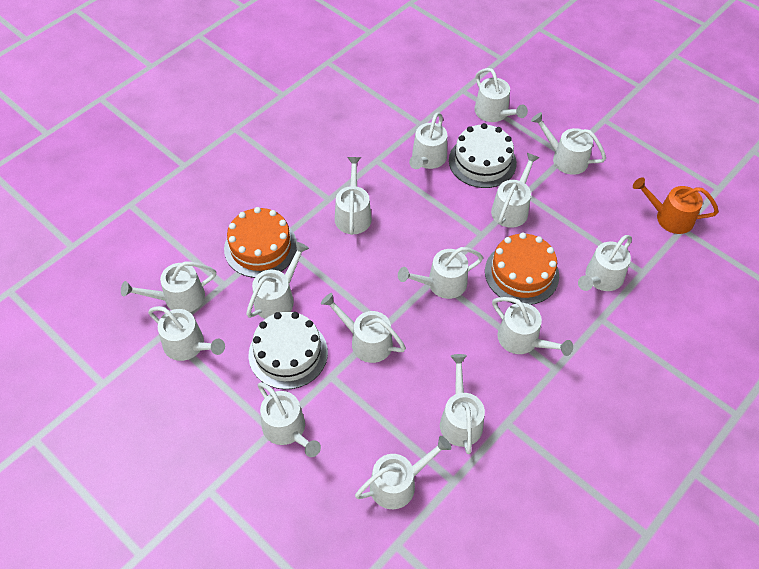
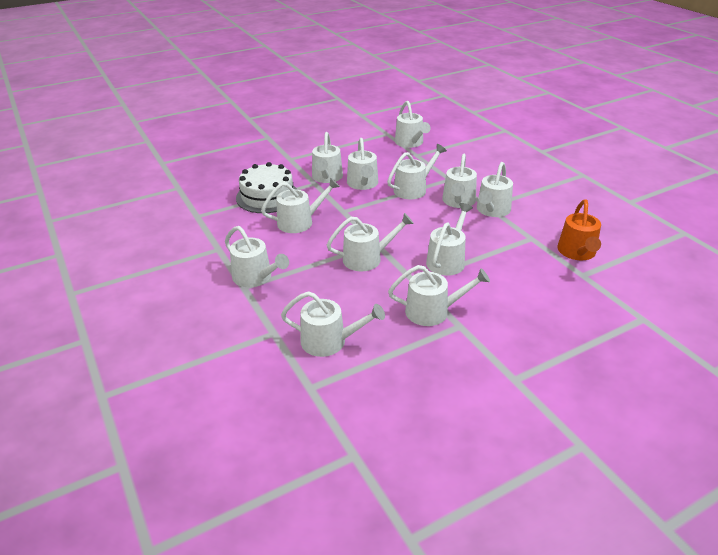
orange cake: [224,207,297,278] [485,233,559,305] = 2 -> none = 0
white cake: [249,312,328,389] [449,123,517,188] = 2 -> [236,162,298,213] = 1
white watering can: [121,261,216,312] [148,306,225,361] [246,242,309,319] [258,382,321,457] [321,293,406,363] [335,157,372,235] [355,436,452,509] [398,247,483,299] [409,113,447,169] [440,354,485,454] [474,68,528,122] [491,153,540,228] [492,297,573,356] [531,112,606,175] [578,235,632,291] = 15 -> [225,226,289,287] [261,177,340,233] [281,291,385,357] [312,132,343,183] [327,213,414,271] [347,138,378,190] [387,144,447,199] [388,265,490,326] [395,101,431,148] [426,203,473,276] [442,154,477,208] [477,162,513,217] = 12

